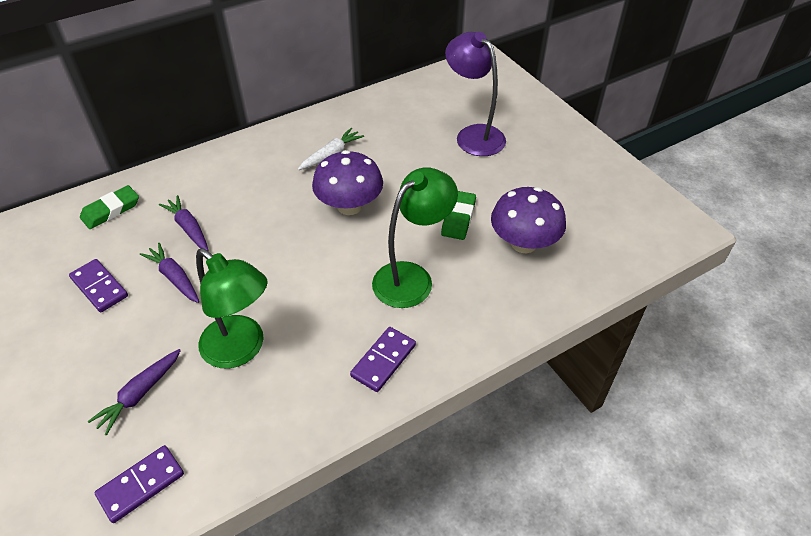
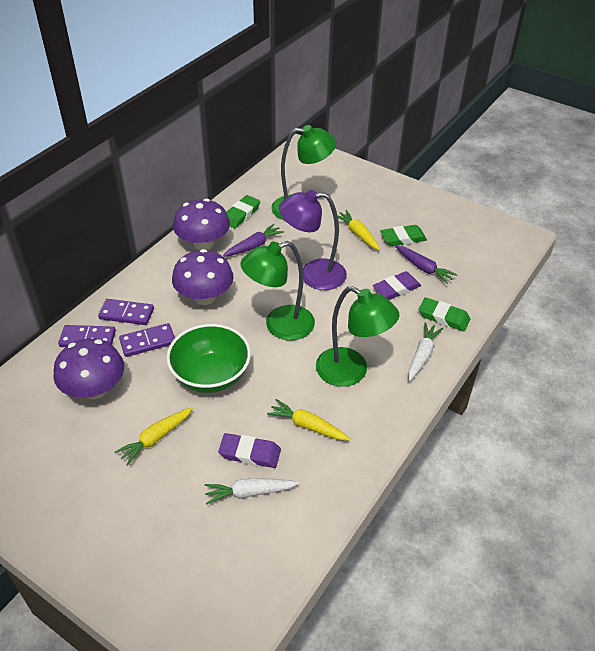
green bowl: none = 0 -> [166,324,251,393] = 1
green eraser: [80,185,139,229] [441,191,476,240] = 2 -> [226,195,260,228] [380,225,427,246] [419,297,470,331] = 3
green lamp: [196,248,268,368] [372,168,458,308] = 2 -> [240,241,315,340] [271,125,336,220] [316,286,399,387] = 3
purple carrot: [88,349,181,435] [140,243,199,303] [159,195,208,251] = 3 -> [223,224,284,257] [395,245,457,284] = 2
purple eraser: none = 0 -> [218,433,281,468] [373,271,421,300] = 2
purple mushroom: [312,150,383,215] [491,187,566,253] = 2 -> [53,338,124,400] [172,249,234,305] [173,199,230,250] = 3
white carrot: [298,128,364,170] = 1 -> [204,478,300,504] [408,322,443,381] = 2
yellow carrot: none = 0 -> [115,407,193,466] [267,399,350,441] [337,210,380,250] = 3

